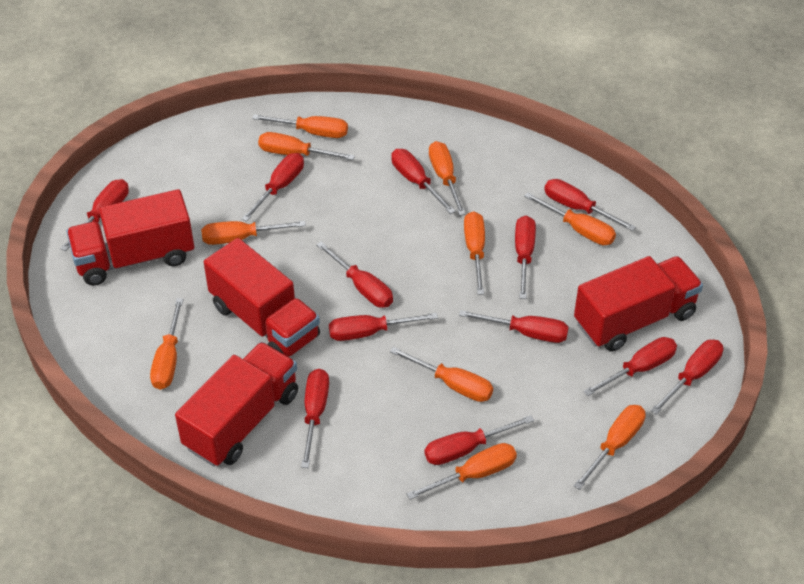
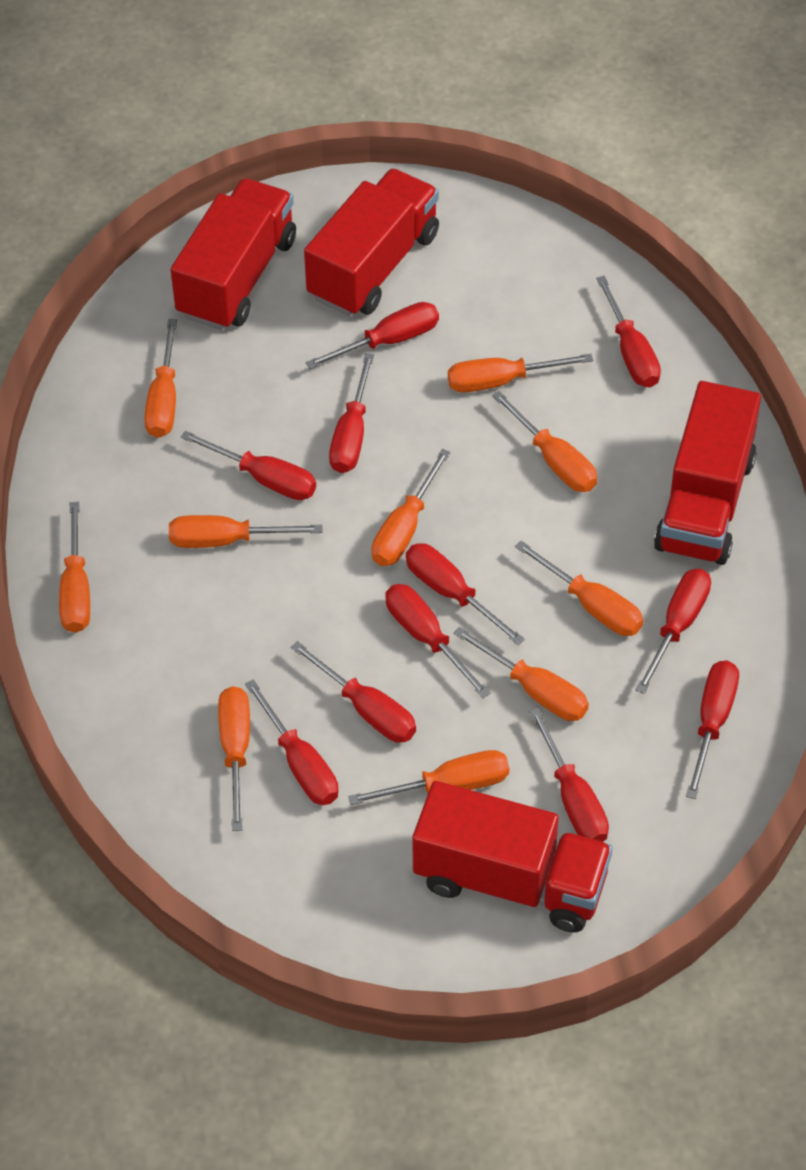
red screwdriver: [60,179,129,251] [241,153,304,222] [301,369,329,468] [316,242,393,308] [329,313,438,341] [391,149,456,214] [425,415,534,465] [459,310,569,343] [515,216,536,299] [544,179,636,231] [583,337,677,396] [650,340,723,414] = 12 -> [181,431,316,500] [245,679,339,805] [291,641,416,743] [306,302,439,369] [329,353,374,473] [385,584,491,698] [406,543,525,645] [529,708,609,842] [596,276,661,388] [636,569,711,694] [686,661,739,799] = 11

